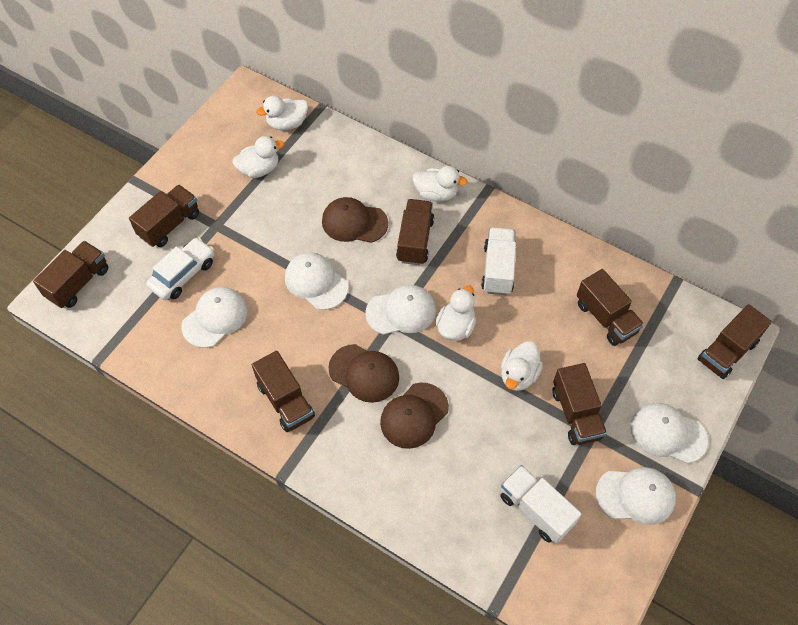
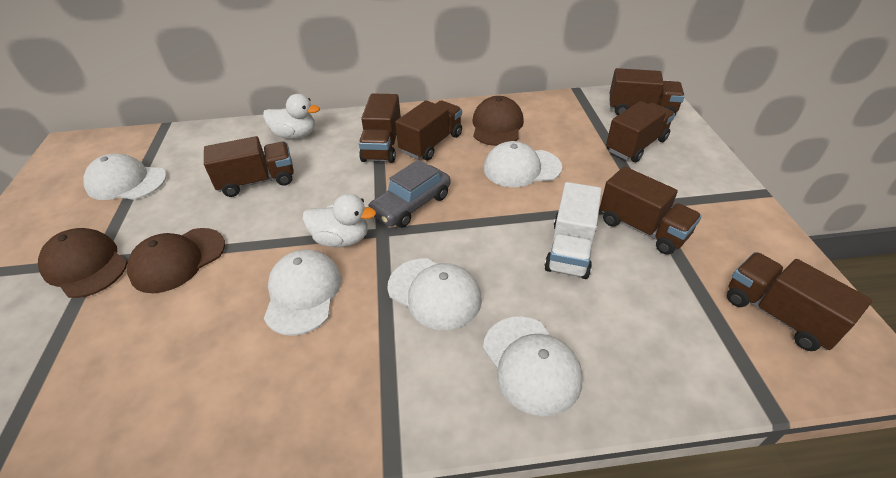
grey car: none = 0 -> [368,159,451,228] = 1
white car: [146,238,214,300] = 1 -> none = 0
white duck: [233,136,284,178] [256,96,308,130] [413,166,467,202] [435,285,476,341] [501,341,543,391] = 5 -> [263,94,320,139] [303,194,376,247] = 2
white truck: [481,228,516,295] [500,465,582,544] = 2 -> [544,182,602,279] = 1

